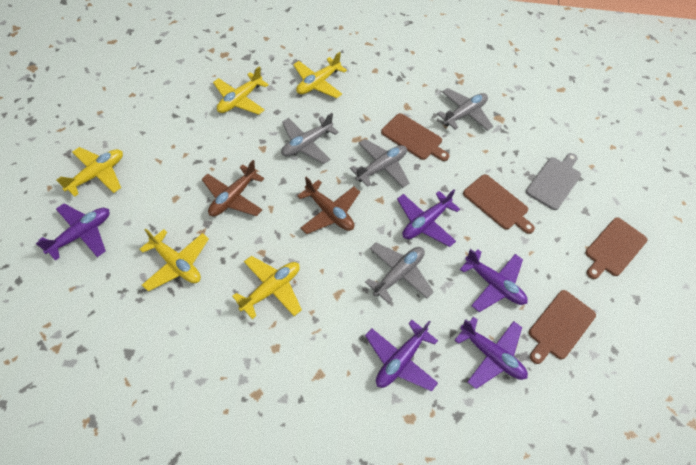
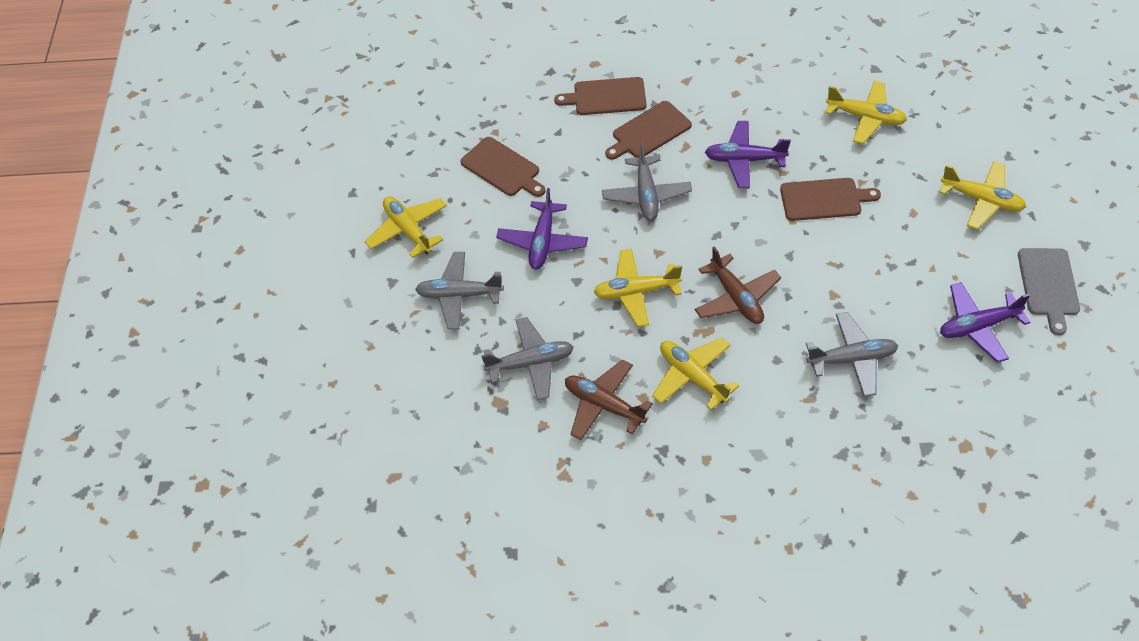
purple plane: [36,204,110,261] [365,320,438,391] [397,189,460,247] [455,317,528,389] [460,249,528,312] = 5 -> [496,188,588,269] [705,121,791,188] [940,282,1031,363] = 3

